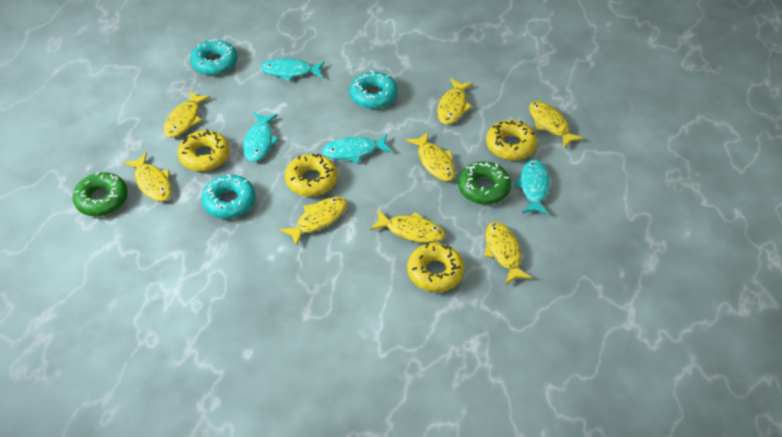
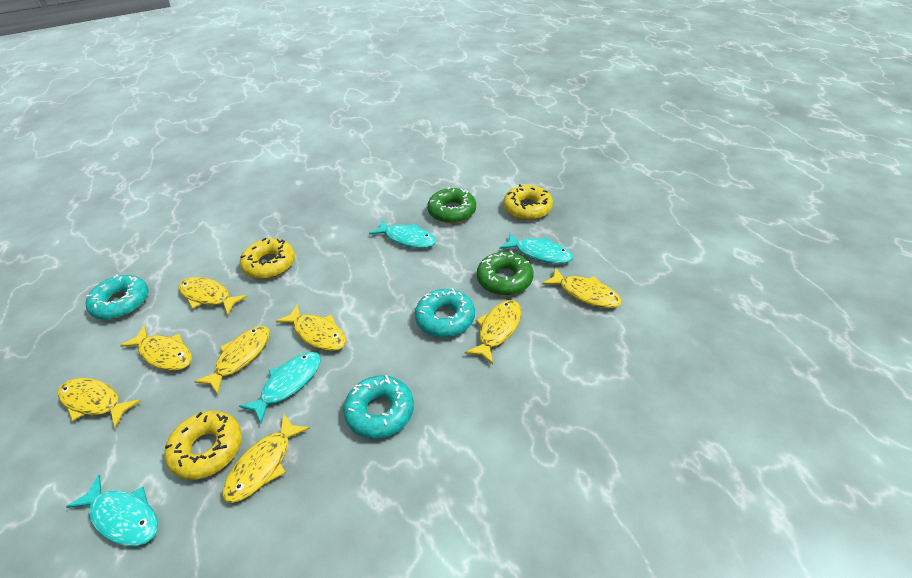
yellow donut: [178,129,230,171] [285,153,337,196] [407,243,464,292] [486,120,537,160] = 4 -> [165,411,242,480] [240,238,295,279] [503,184,553,220] = 3

